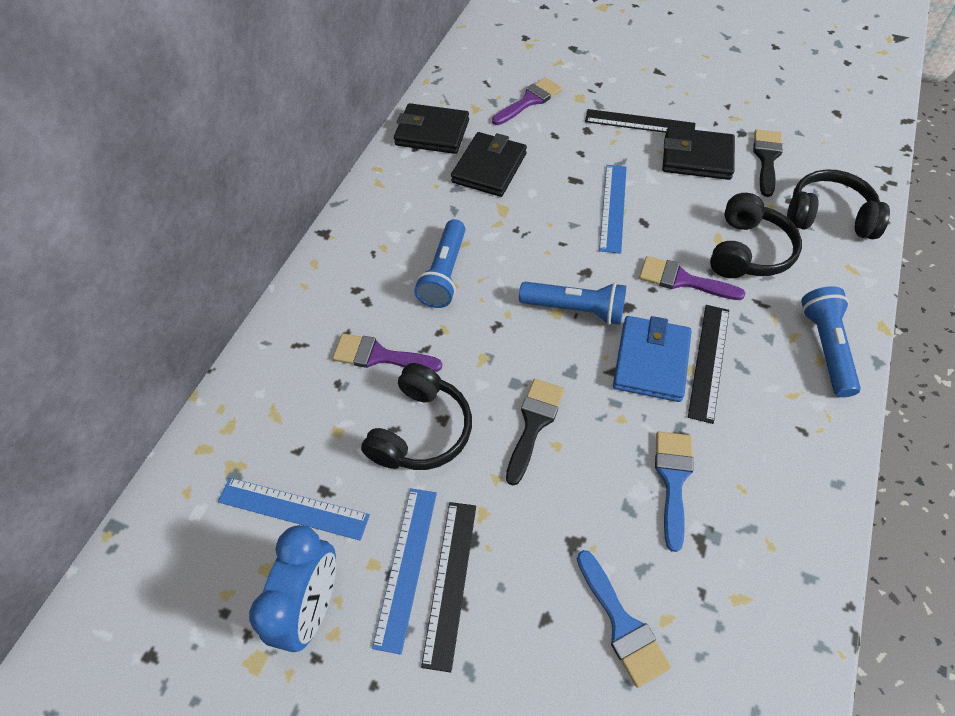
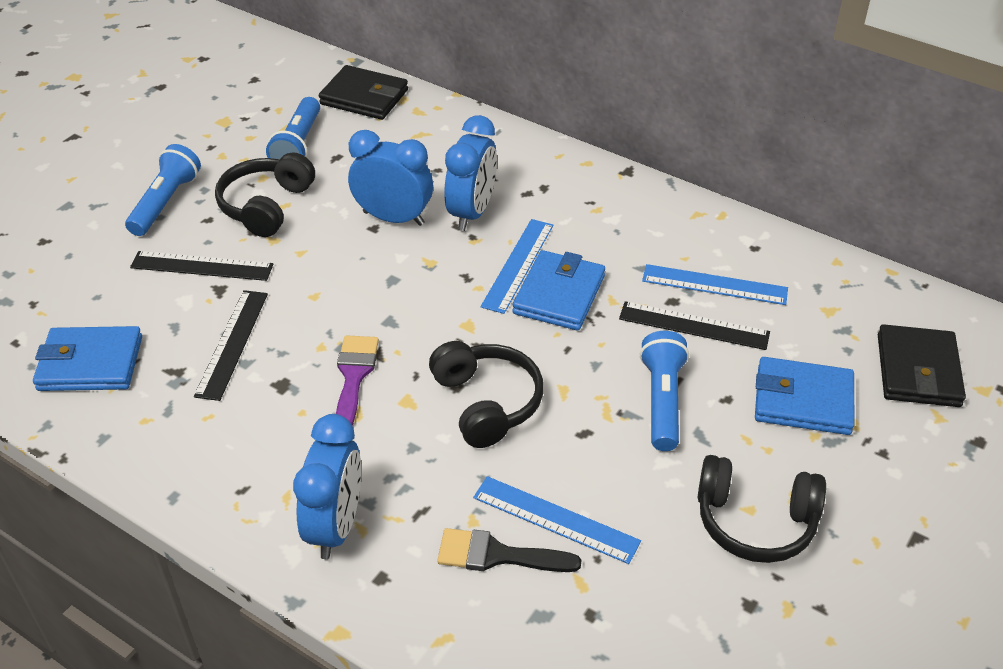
black brush: [506,379,564,485] [753,129,783,197] = 2 -> [437,528,581,572] = 1
black wallet: [394,103,469,154] [451,132,527,197] [662,127,735,180] = 3 -> [319,65,408,120] [878,324,966,407] = 2
blue brush: [577,550,671,688] [655,432,694,552] = 2 -> none = 0
blue clock: [249,525,336,652] = 1 -> [293,414,361,559] [348,130,433,226] [444,115,497,231] = 3
blue wallet: [613,316,692,402] = 1 -> [33,326,142,391] [513,250,605,330] [755,357,855,435] = 3
purple brush: [333,333,442,372] [492,77,562,125] [639,256,746,300] = 3 -> [336,335,379,425] = 1

